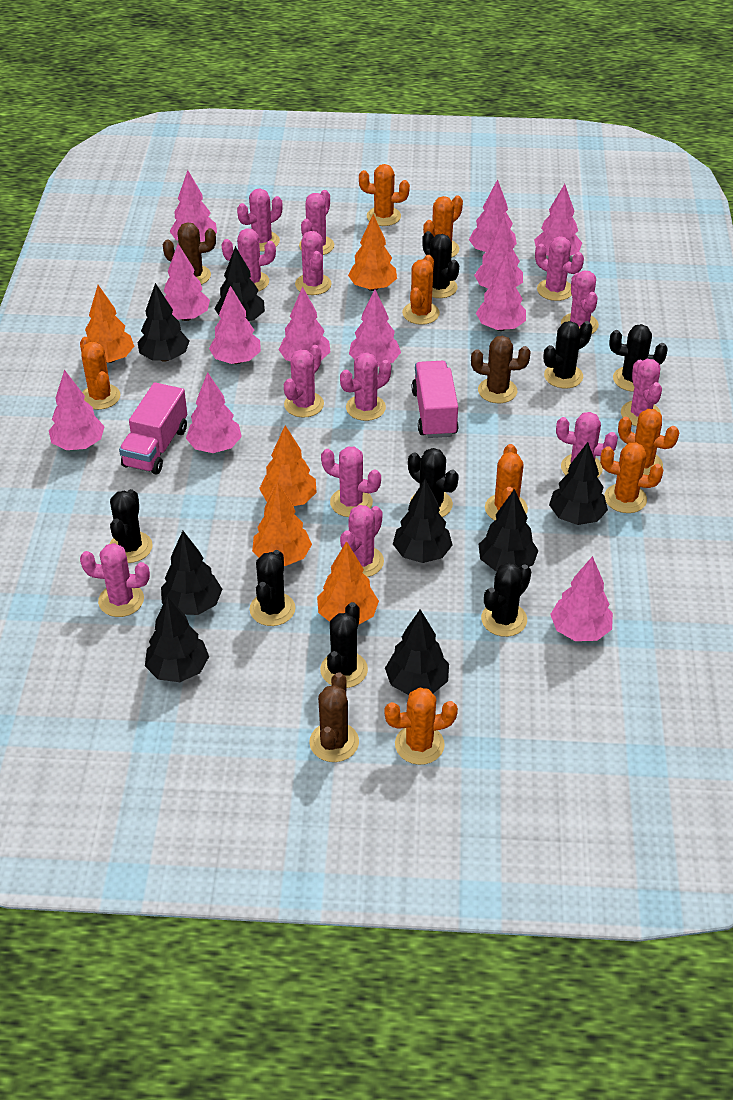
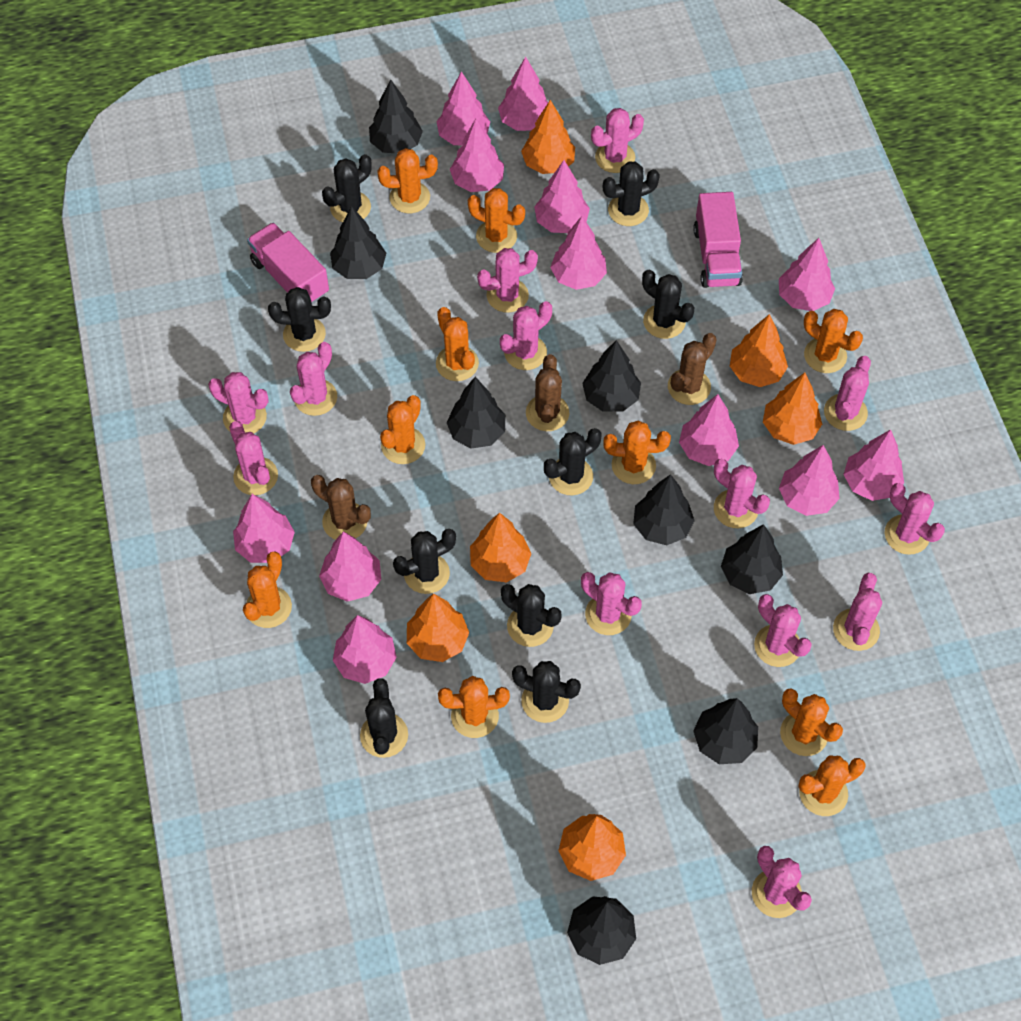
black cactus: [109,489,153,563] [250,550,295,626] [320,602,368,688] [408,448,459,517] [422,231,459,298] [481,562,531,637] [544,321,592,388] [609,324,668,392] = 8 -> [268,287,331,352] [322,154,372,222] [360,678,408,758] [393,529,456,594] [501,584,561,647] [512,661,581,723] [544,428,602,495] [603,162,660,226] [642,270,694,339] = 9
orange cactus: [80,337,120,410] [359,164,410,226] [384,687,458,765] [402,255,440,325] [423,195,463,258] [485,444,528,520] [600,442,663,513] [618,409,679,475] = 8 -> [243,551,292,628] [377,148,438,213] [380,395,425,464] [436,307,479,381] [438,676,510,738] [468,188,525,253] [603,420,671,484] [780,688,843,756] [798,756,866,816] [804,309,863,373] = 10
orange tree: [85,285,134,363] [252,482,312,566] [259,425,317,506] [317,541,379,624] [348,214,397,291] = 5 -> [407,593,469,662] [470,512,531,582] [521,100,575,174] [558,814,626,881] [730,314,788,387] [763,373,822,445] = 6

